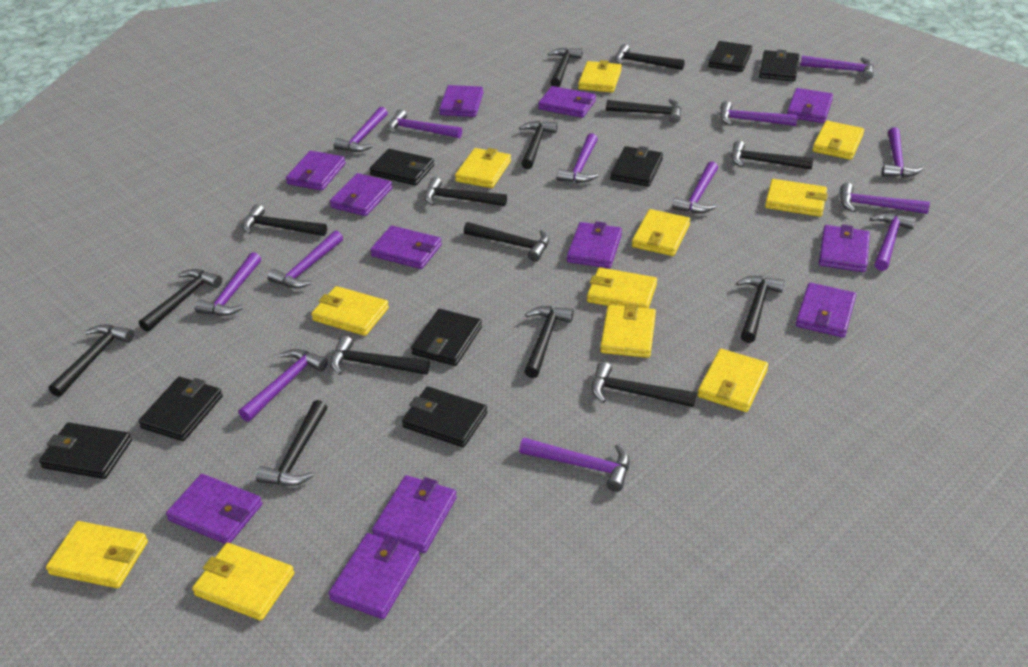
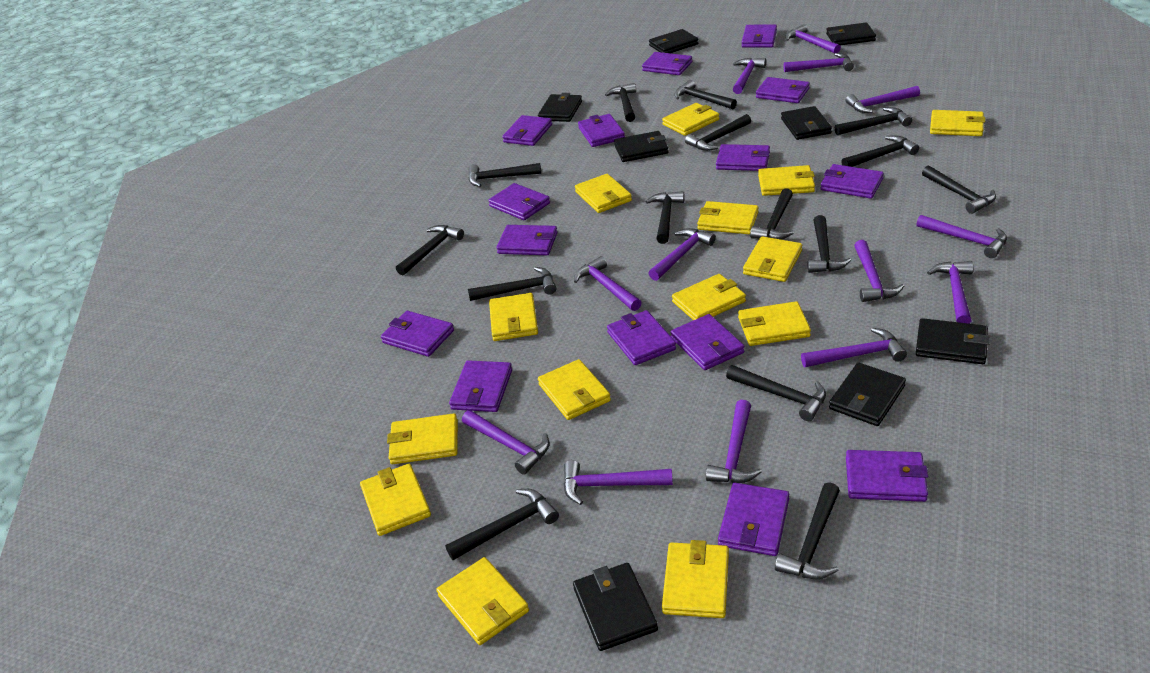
purple wallet: [166,474,262,544] [286,151,346,191] [328,533,420,619] [330,173,393,216] [370,226,442,269] [372,475,457,553] [439,85,483,117] [538,86,596,118] [567,221,622,268] [787,88,833,123] [795,282,856,338] [819,225,870,272] = 12 -> [381,311,454,357] [449,360,512,412] [488,183,550,220] [497,225,557,255] [502,115,552,146] [578,114,625,147] [607,310,676,365] [642,52,692,75] [671,314,744,370] [716,144,770,171] [718,483,789,556] [741,24,777,47] [756,77,810,103] [821,164,884,199] [846,450,929,502] = 15
yellow wallet: [46,521,148,588] [192,543,294,621] [311,286,389,336] [455,148,511,188] [578,60,622,93] [587,267,657,308] [600,303,656,358] [632,209,690,256] [698,349,768,412] [765,179,828,217] [812,121,864,160] = 11 -> [360,464,431,536] [387,413,458,464] [436,557,529,645] [489,293,538,341] [538,359,611,420] [575,174,632,213] [662,103,719,136] [662,540,729,618] [672,274,746,320] [697,201,759,234] [738,301,811,346] [743,236,802,282] [758,165,815,196] [930,110,985,136] = 14

